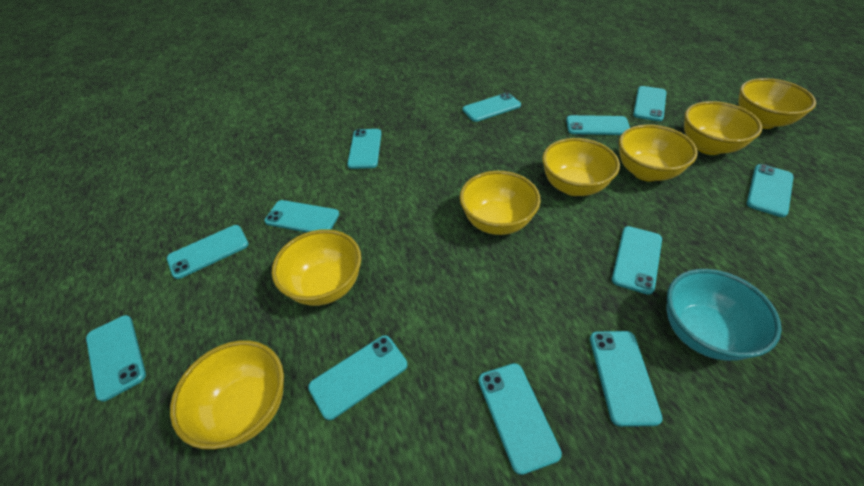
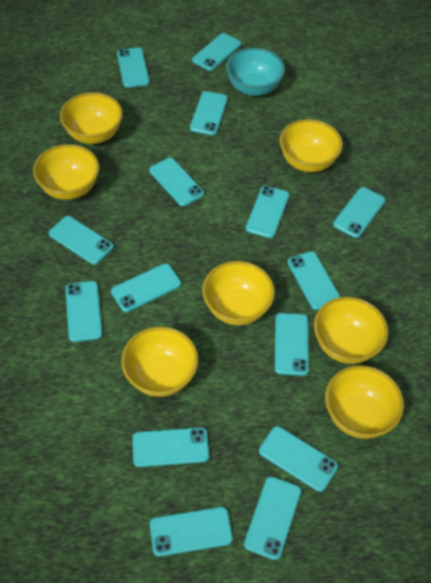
turquoise phone: [86,315,146,402] [167,225,249,279] [265,200,339,232] [308,335,407,420] [347,129,382,169] [463,93,521,122] [478,363,562,475] [566,115,630,135] [590,331,662,427] [612,226,662,295] [633,86,666,121] [747,164,794,217] = 12 -> [49,216,114,265] [65,281,102,342] [111,263,181,312] [117,47,150,88] [132,427,209,467] [149,158,204,207] [150,507,233,557] [190,91,228,135] [192,33,241,71] [244,476,301,560] [246,186,289,238] [259,426,338,492] [275,313,309,376] [288,251,341,310] [333,187,385,238] = 15

